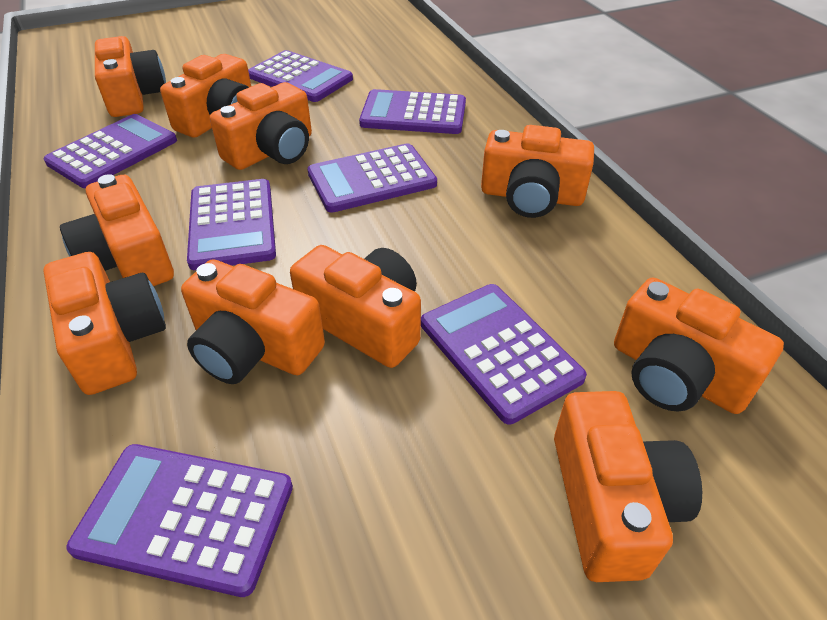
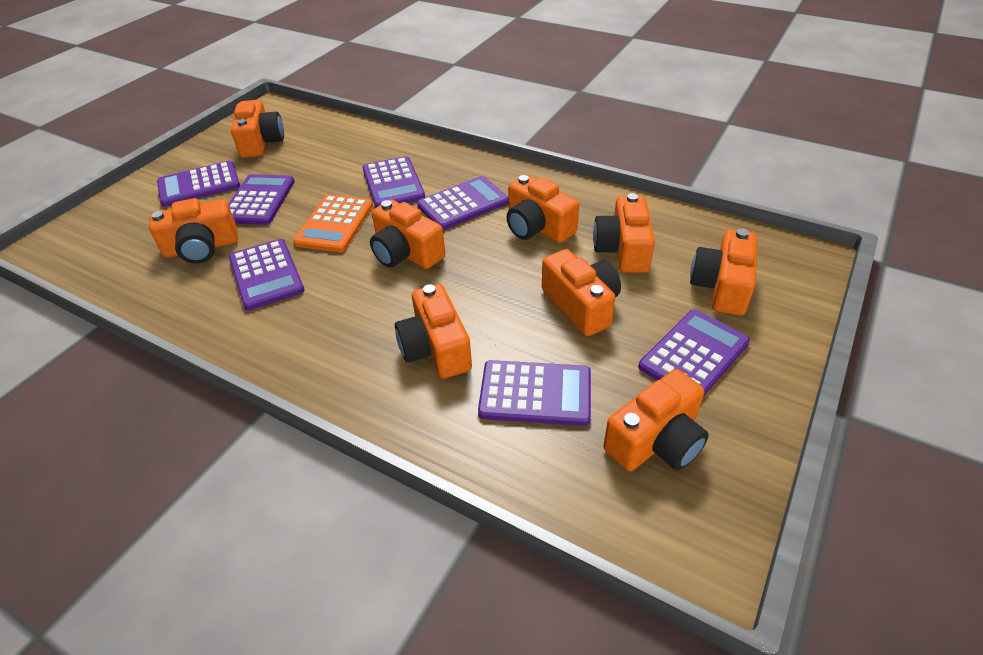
orange calculator: none = 0 -> [293,194,373,252] = 1
orange camera: [43,252,166,395] [60,174,174,286] [95,36,166,117] [160,54,251,138] [181,259,325,384] [210,82,312,170] [290,245,421,368] [481,125,594,218] [554,391,702,582] [614,277,784,414] = 10 -> [149,198,238,264] [231,100,284,158] [370,200,445,269] [395,284,472,379] [507,175,579,243] [542,249,621,336] [593,193,655,273] [604,369,709,471] [690,229,758,316] = 9

